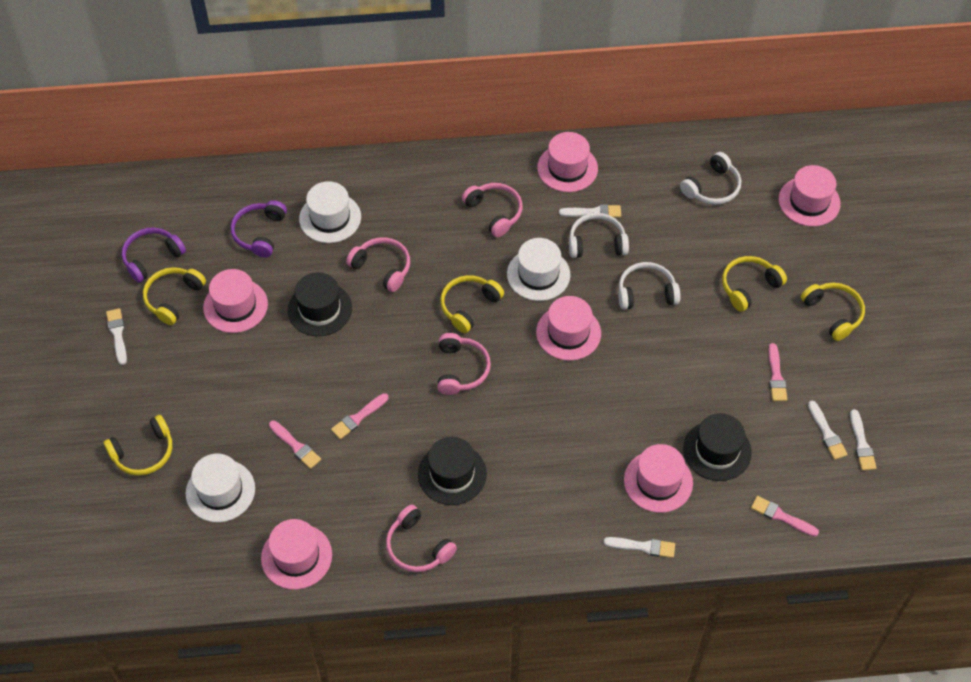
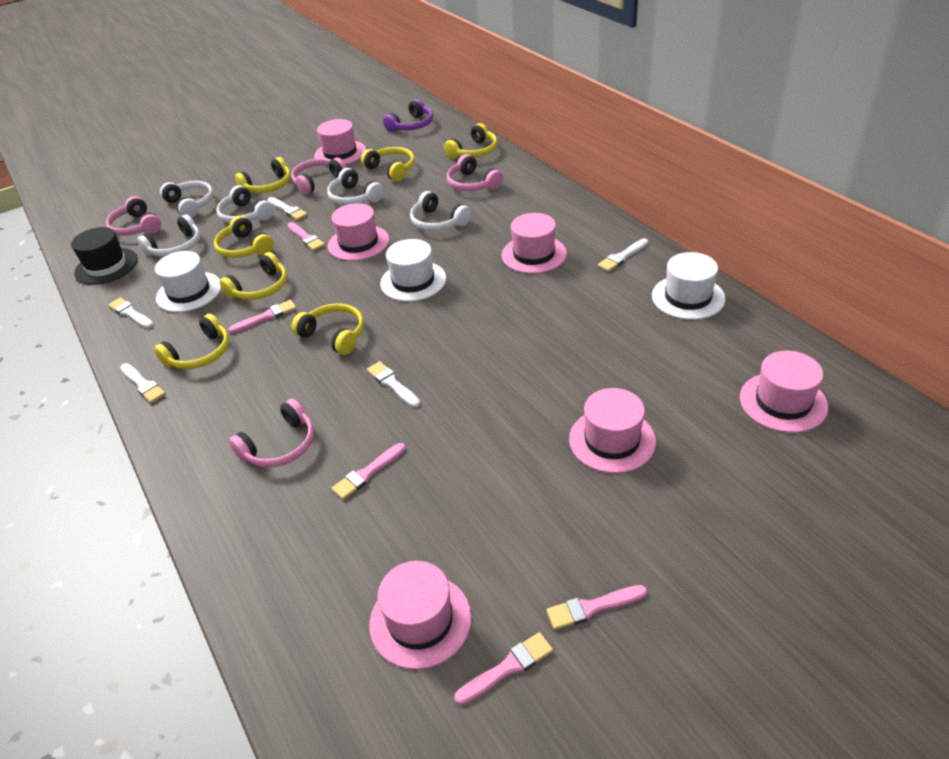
black hat: [288,272,352,336] [418,437,487,505] [683,413,752,481] = 3 -> [71,227,138,285] = 1
pink brush: [269,420,321,469] [331,393,388,439] [751,496,819,537] [768,343,787,401] = 4 -> [228,300,297,333] [288,222,325,251] [331,443,406,500] [454,632,553,705] [547,585,647,630] = 5
purple headphones: [122,228,186,283] [231,200,287,257] = 2 -> [383,99,433,132] = 1
white headphones: [569,213,629,258] [618,262,680,310] [680,152,741,205] = 3 -> [137,214,200,257] [160,181,214,218] [216,185,274,223] [327,168,384,205] [410,191,471,231] = 5
yellow headphones: [103,415,172,476] [143,267,206,325] [440,275,504,333] [722,256,787,312] [801,283,865,341] = 5 -> [154,314,229,369] [214,216,274,258] [219,252,287,300] [235,157,291,193] [292,303,364,355] [361,147,415,182] [444,123,497,159] = 7

